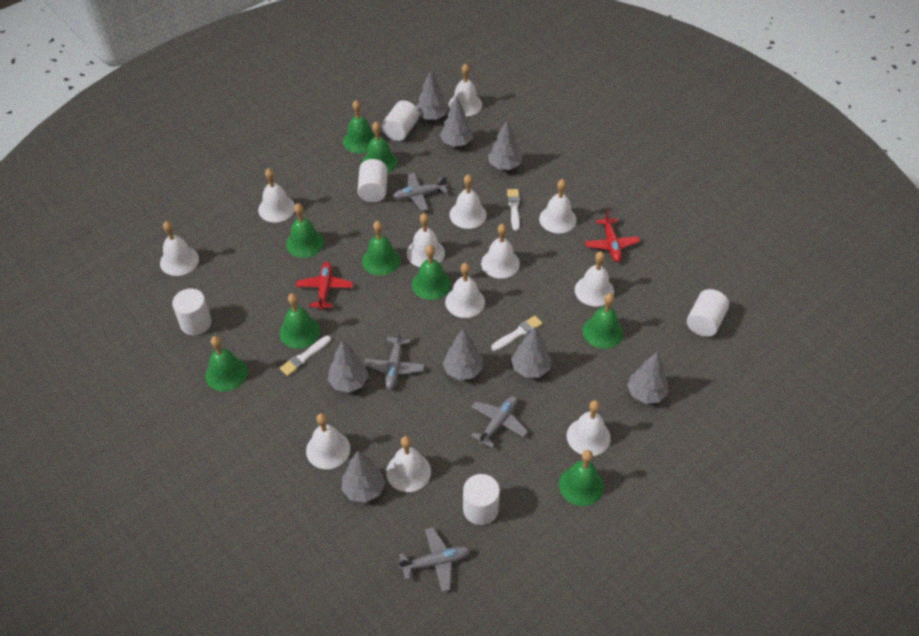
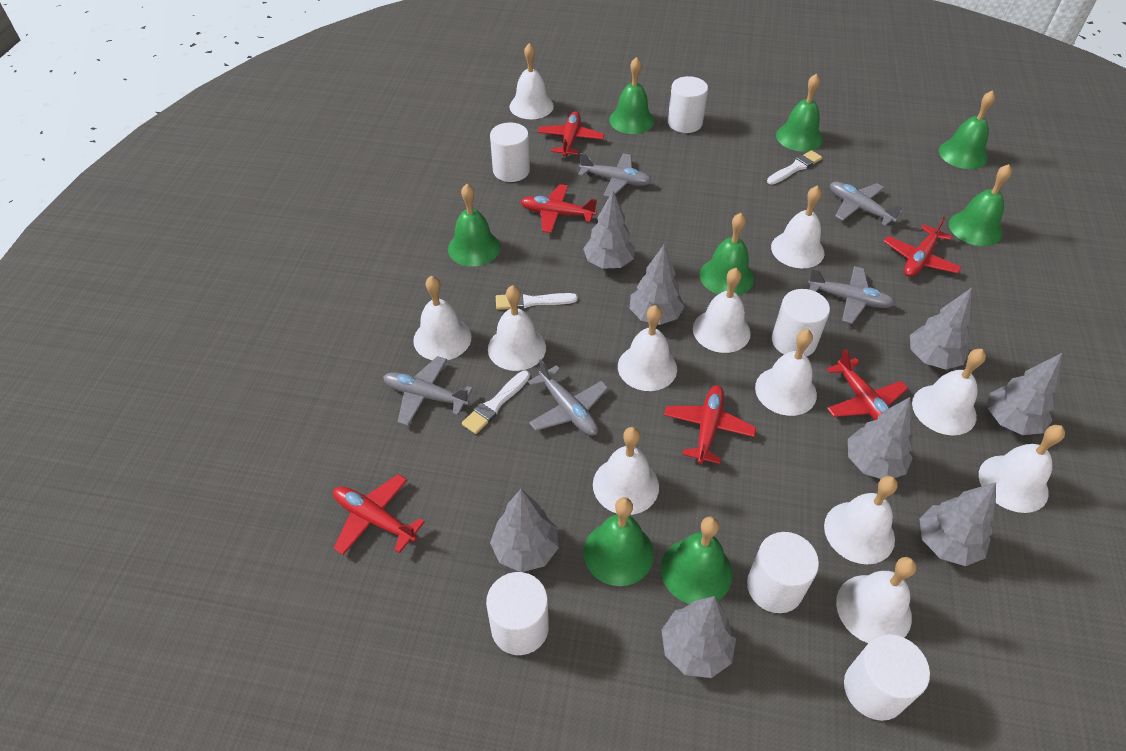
green bell: [205,336,248,392] [279,293,320,349] [286,203,324,258] [343,100,375,153] [362,121,397,173] [362,221,401,275] [412,245,451,300] [559,450,604,506] [582,293,623,349] = 9 -> [448,184,501,267] [583,497,654,586] [609,57,654,134] [661,516,733,604] [700,213,754,295] [776,73,823,151] [939,90,995,169] [949,164,1012,246] = 8
grey plane: [364,329,424,389] [393,173,448,211] [399,527,471,592] [471,396,528,448] = 4 -> [383,356,473,426] [528,359,608,436] [578,153,652,197] [807,266,895,324] [830,182,902,226] = 5
red plane: [296,262,353,310] [585,210,640,262] = 2 -> [333,474,425,555] [520,184,597,233] [537,111,604,157] [664,385,756,464] [827,349,908,420] [884,217,962,277] = 6
white cylinder: [172,288,212,335] [358,159,388,202] [382,100,419,141] [463,474,500,525] [687,289,729,337] = 5 -> [486,572,549,655] [490,122,530,182] [668,76,708,133] [747,532,819,613] [772,289,830,356] [844,634,930,721] = 6

